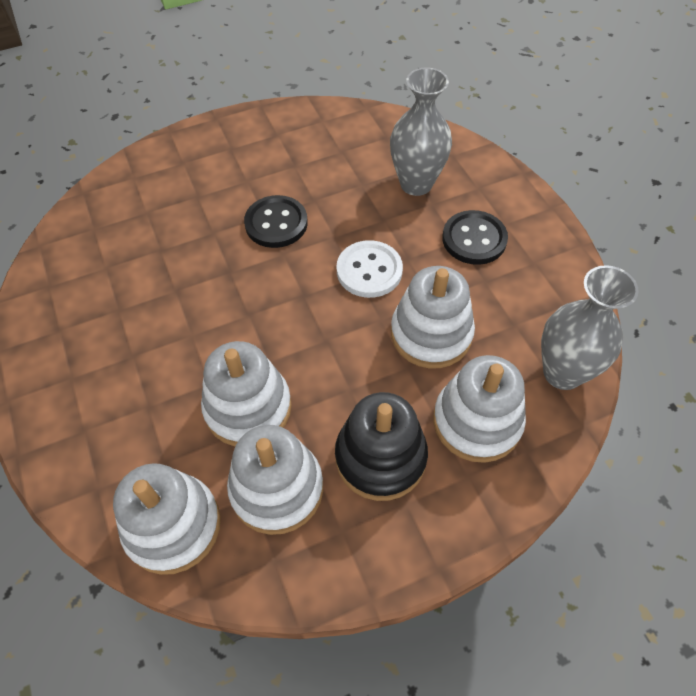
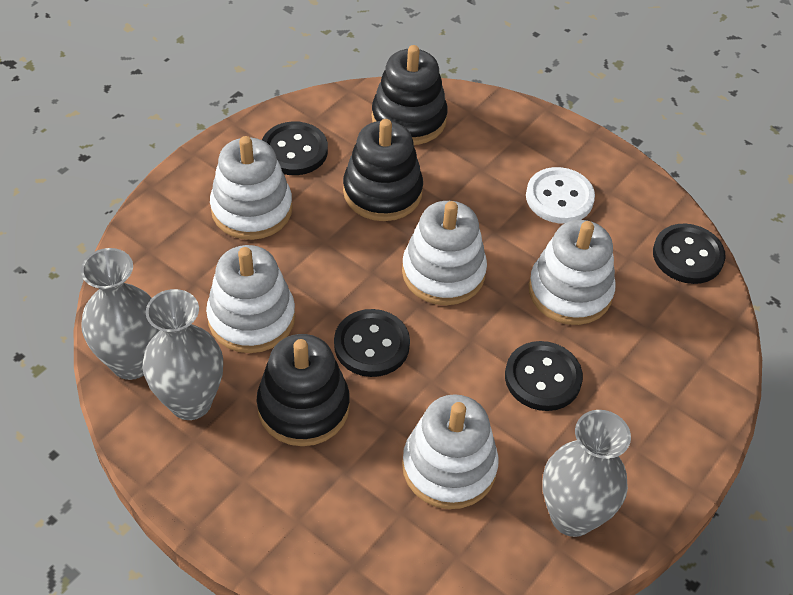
black button: [244,195,308,248] [442,210,508,265] = 2 -> [262,121,328,175] [334,309,410,377] [505,341,583,411] [653,224,726,284] = 4
black stacking toy: [335,392,428,501] = 1 -> [257,334,350,446] [343,119,423,221] [372,45,448,145] = 3
grey vase: [390,67,452,196] [541,265,639,390] = 2 -> [81,248,160,380] [142,289,223,420] [542,410,631,537] = 3

